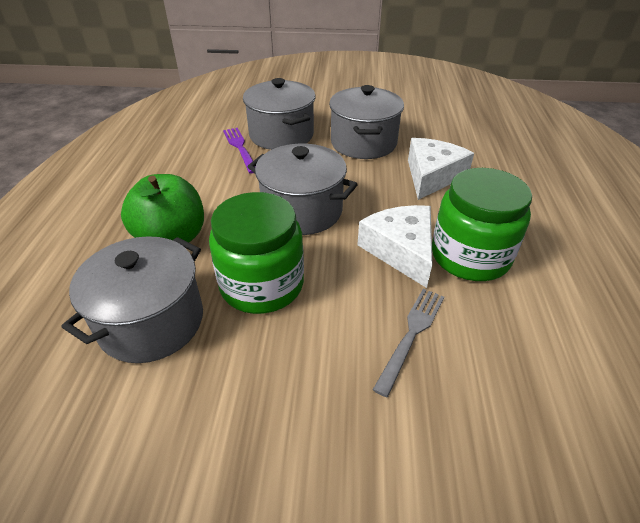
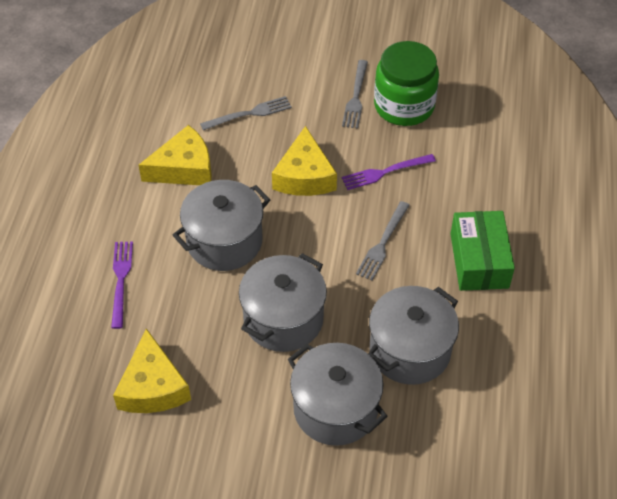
green apple: [121,174,204,243] = 1 -> none = 0
green box: none = 0 -> [450,211,515,291] = 1
green jar: [209,192,304,314] [432,168,532,281] = 2 -> [374,41,439,126] = 1
grey fork: [373,289,444,397] = 1 -> [200,96,292,130] [342,60,368,129] [356,201,410,280] = 3
purple fork: [223,128,256,173] = 1 -> [111,241,133,329] [341,154,436,190] = 2
white cheese: [357,205,433,288] [408,138,474,200] = 2 -> none = 0
yellow cheese: none = 0 -> [113,328,191,413] [139,125,212,185] [272,126,337,196] = 3

